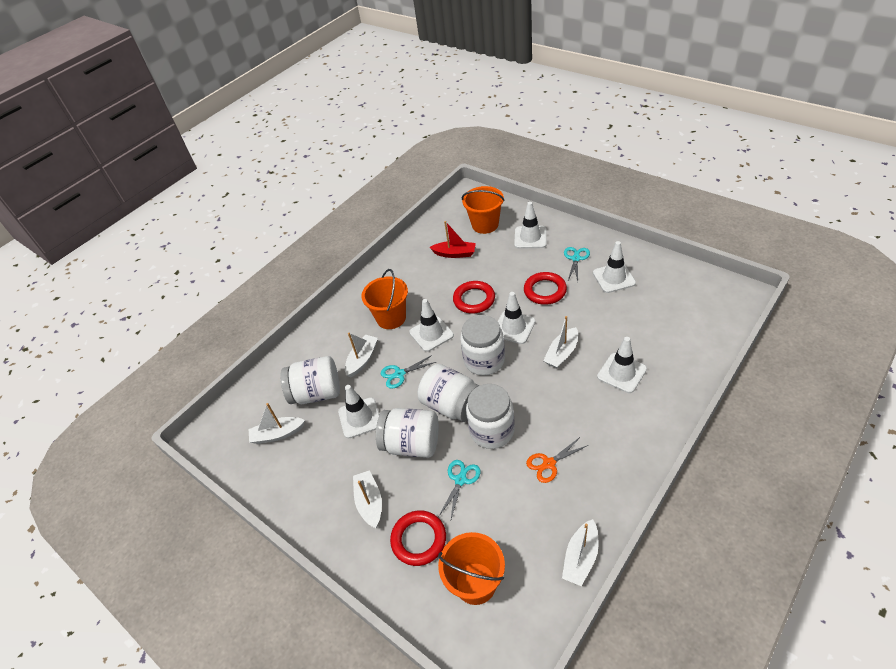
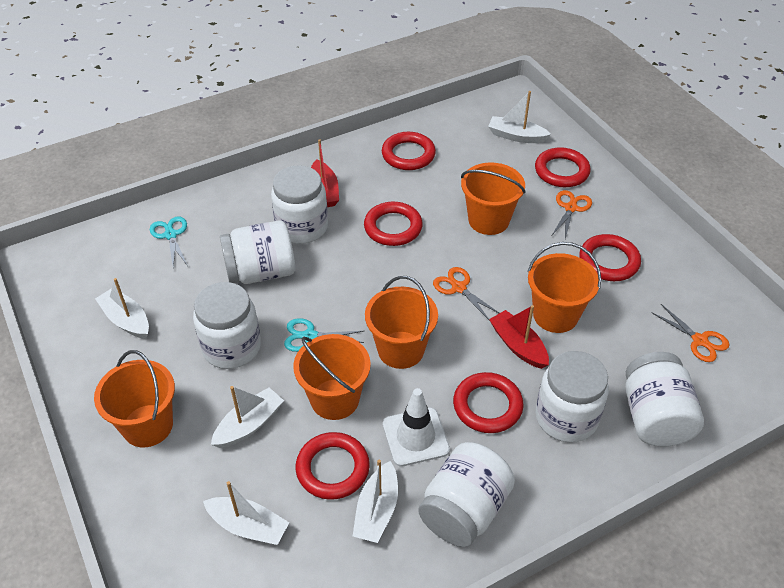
orange bucket: [362,269,408,329] [438,532,505,605] [462,186,505,234] = 3 -> [94,350,175,447] [293,334,371,420] [365,276,438,369] [461,162,526,235] [527,242,601,333] = 5
orange scissors: [526,437,588,483] = 1 -> [433,267,499,321] [552,190,592,239] [651,304,730,362] = 3
red boat: [429,221,476,258] = 1 -> [311,139,339,207] [489,305,549,369] = 2
red ring: [390,510,446,566] [453,281,495,314] [524,272,567,305] = 3 -> [295,432,370,500] [364,202,423,246] [382,132,436,170] [453,372,524,433] [535,147,591,187] [579,234,641,281] = 6
turquoise scissors: [381,355,436,389] [438,460,481,519] [564,247,590,281] = 3 -> [150,216,188,268] [284,318,364,352] = 2
white jar: [280,356,340,404] [376,408,439,458] [417,364,479,422] [460,315,505,375] [466,384,515,449] = 5 -> [193,282,261,369] [220,220,295,284] [271,165,328,244] [418,442,515,547] [536,351,609,443] [625,352,704,447] = 6
white traffic cone: [338,385,380,438] [409,299,454,352] [498,292,535,344] [514,202,546,249] [593,241,636,293] [597,337,647,393] = 6 -> [383,388,450,467] = 1

